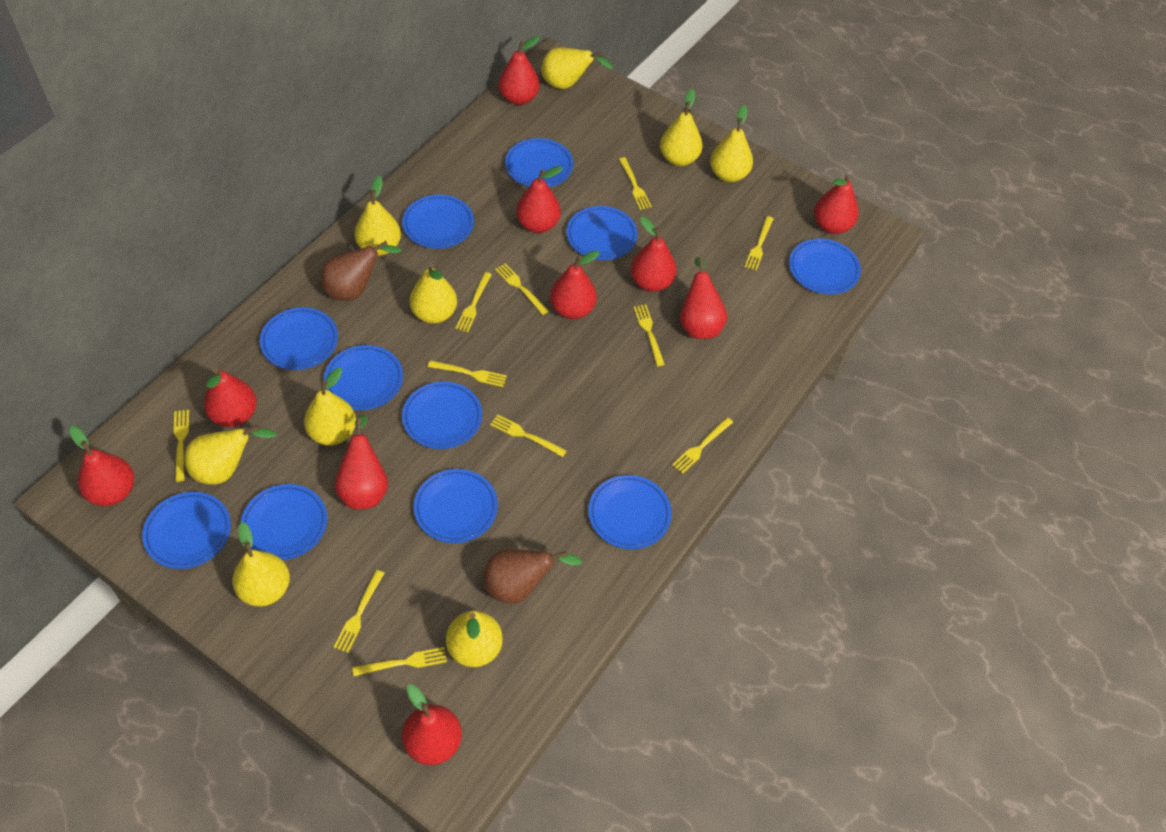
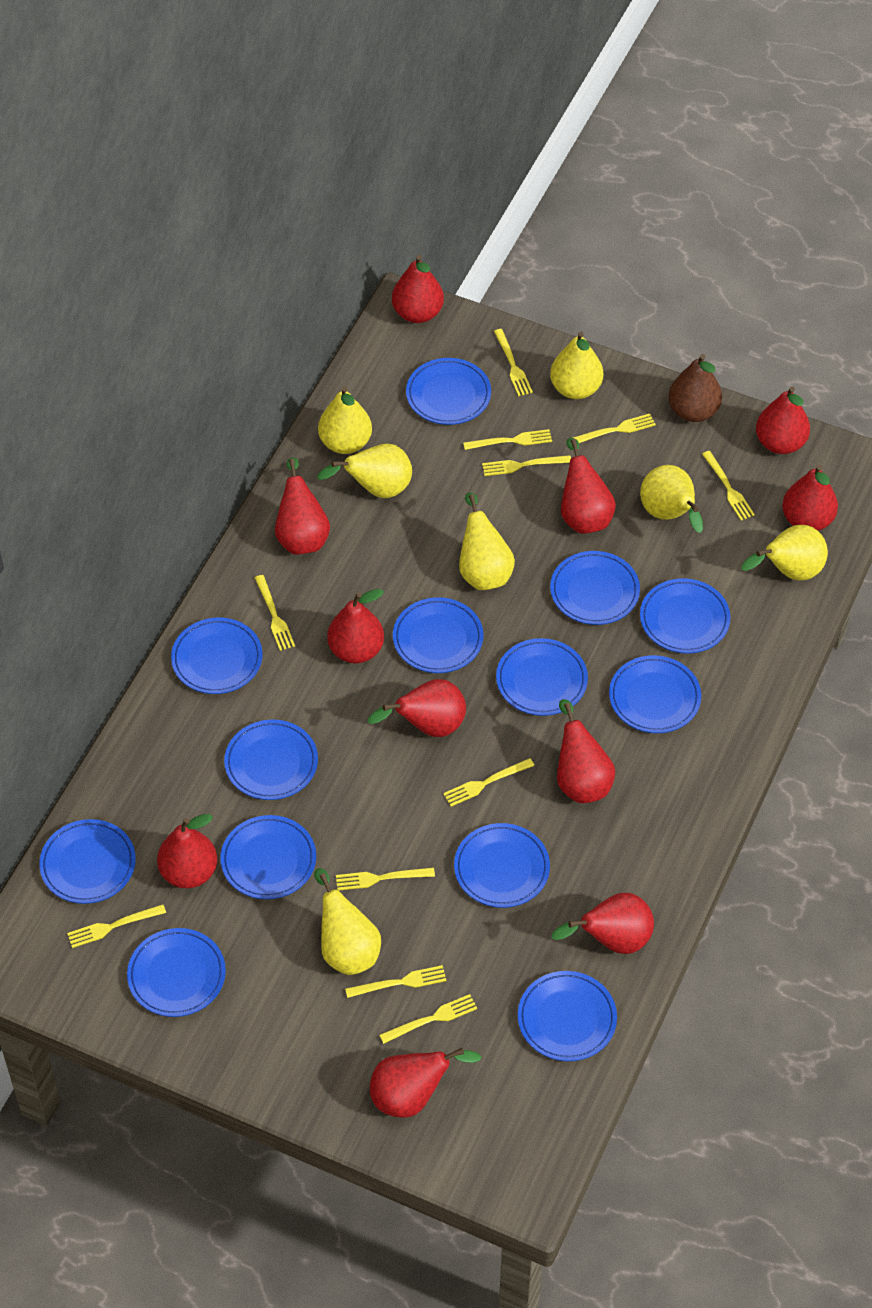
blue plate: [142,492,231,569] [241,484,327,560] [260,307,338,370] [324,345,403,410] [402,195,474,249] [402,382,482,449] [414,469,498,543] [505,138,573,187] [567,206,638,260] [588,475,672,549] [789,239,861,294] = 11 -> [39,819,136,904] [127,928,226,1017] [171,618,262,694] [220,815,316,899] [224,720,318,800] [393,597,483,673] [406,358,491,425] [454,823,550,908] [496,638,588,716] [518,971,617,1061] [550,551,640,625] [609,655,701,733] [640,578,731,654] = 13
brown pear: [321,241,402,301] [483,549,582,604] = 2 -> [668,354,722,422] = 1
red pear: [69,426,134,506] [204,368,257,427] [335,414,388,509] [402,685,462,765] [498,36,540,105] [516,166,563,233] [550,250,600,319] [631,217,677,292] [680,257,727,339] [814,173,859,234] = 10 -> [157,814,217,888] [275,457,330,555] [327,589,384,664] [368,679,466,737] [370,1048,481,1118] [392,255,444,323] [551,893,654,954] [557,699,615,803] [561,438,616,534] [756,386,810,454] [782,465,838,531] = 11
yellow pear: [185,425,277,485] [233,522,290,607] [304,368,356,445] [355,176,401,256] [410,263,457,324] [446,611,503,667] [541,47,613,89] [660,89,703,166] [710,105,753,182] = 9 -> [314,868,381,975] [317,444,412,498] [318,386,372,454] [459,493,515,590] [550,331,603,399] [640,465,703,533] [741,525,828,581] = 7

